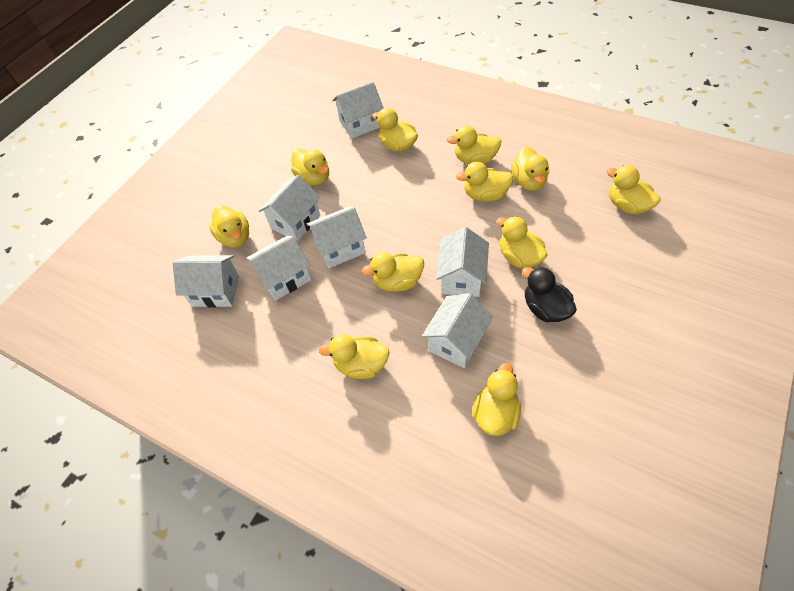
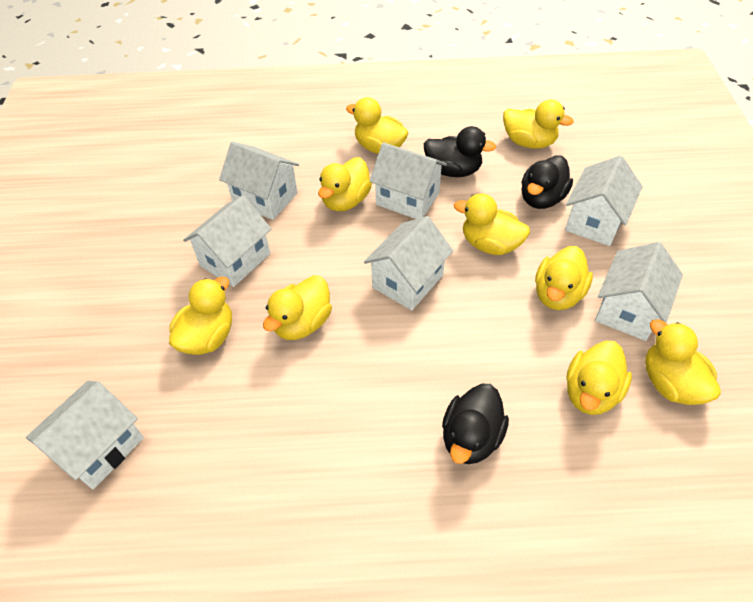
black duck: [522,267,577,322] = 1 -> [424,126,496,177] [442,384,509,464] [521,155,573,209] = 3
yellow duck: [209,205,249,247] [291,148,329,185] [319,334,390,379] [362,252,424,292] [372,108,418,152] [447,126,501,164] [456,162,513,202] [472,363,521,436] [497,216,548,268] [511,146,549,191] [606,165,661,215] = 11 -> [169,277,232,355] [263,275,332,340] [318,157,372,211] [346,97,409,154] [454,193,530,255] [503,99,574,149] [535,246,593,310] [566,341,632,415] [645,319,721,405] = 9

